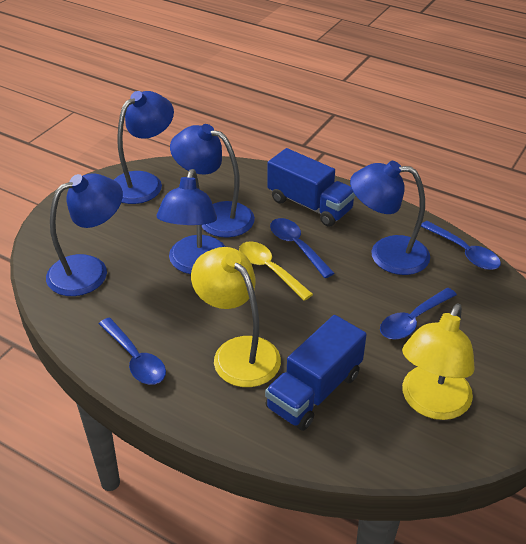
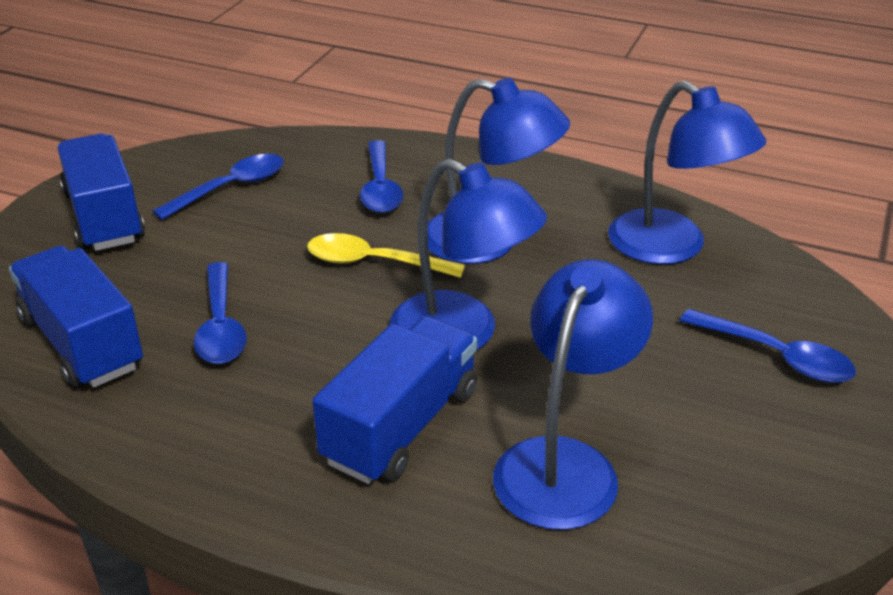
blue lamp: [46,173,123,296] [114,91,174,204] [156,169,226,274] [170,124,255,237] [350,161,430,275] = 5 -> [390,159,547,351] [427,78,570,264] [493,259,653,530] [608,81,767,264] = 4
blue truck: [265,315,367,431] [267,148,356,227] = 2 -> [9,246,143,388] [57,133,145,251] [312,316,477,484] = 3
yellow lamp: [191,247,281,387] [402,304,475,420] = 2 -> none = 0

